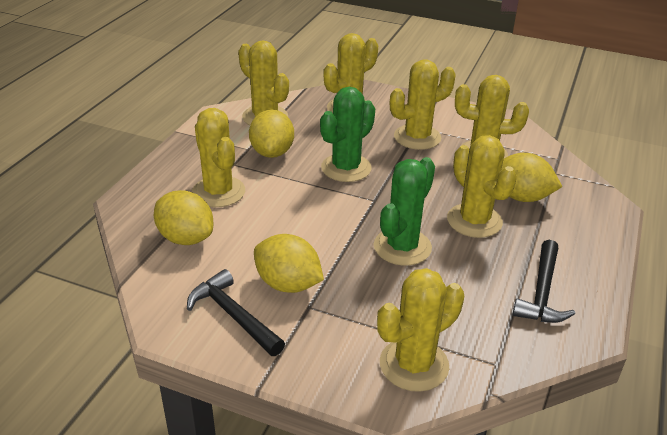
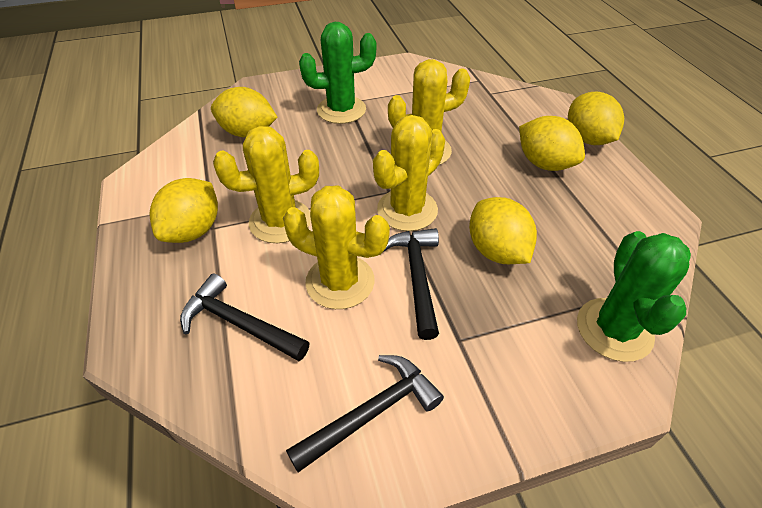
black hammer: [187,269,285,356] [512,240,575,323] = 2 -> [180,273,309,361] [286,355,444,473] [382,228,439,340] = 3
yellow cactus: [192,108,245,207] [238,40,289,125] [324,33,378,113] [377,268,464,392] [390,60,456,150] [447,135,517,238] [455,75,529,158] = 7 -> [213,126,319,243] [283,185,390,309] [373,115,445,231] [388,59,470,165] = 4
yellow lemon: [154,190,213,245] [249,110,294,158] [254,234,324,293] [501,153,563,202] = 4 -> [150,178,218,243] [211,87,277,138] [469,197,537,264] [519,116,585,171] [568,92,624,145] = 5

